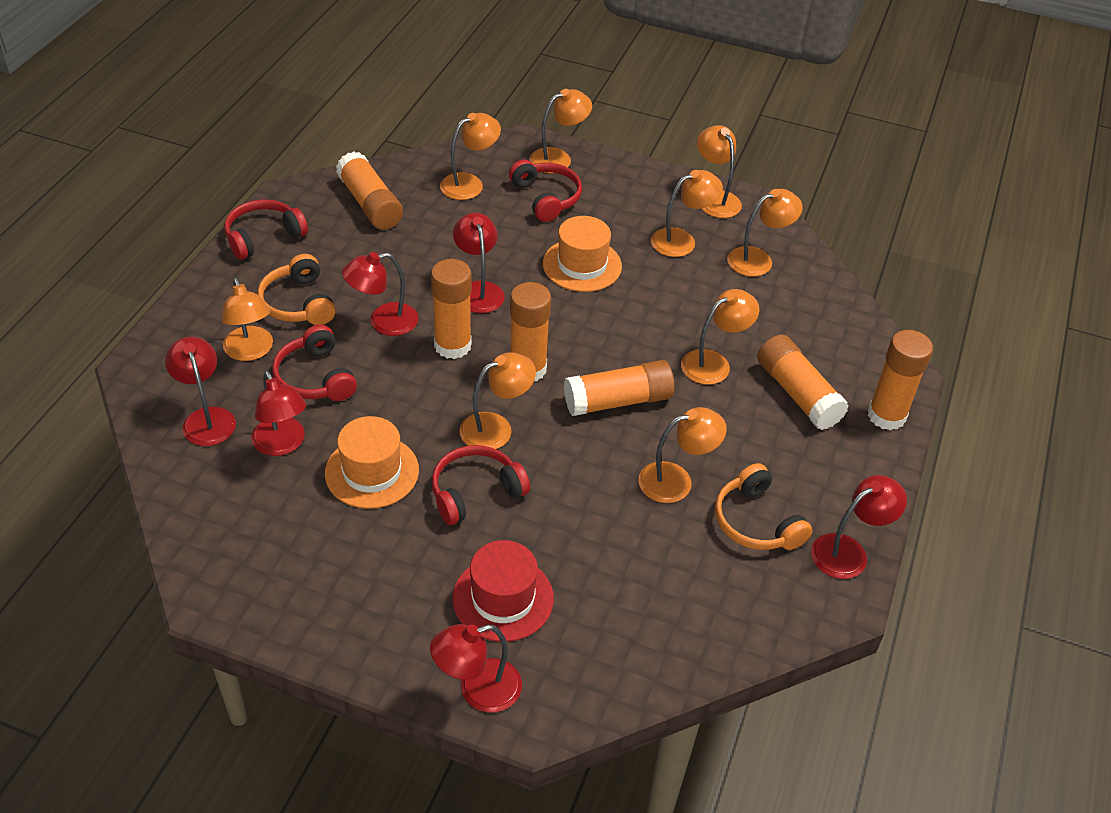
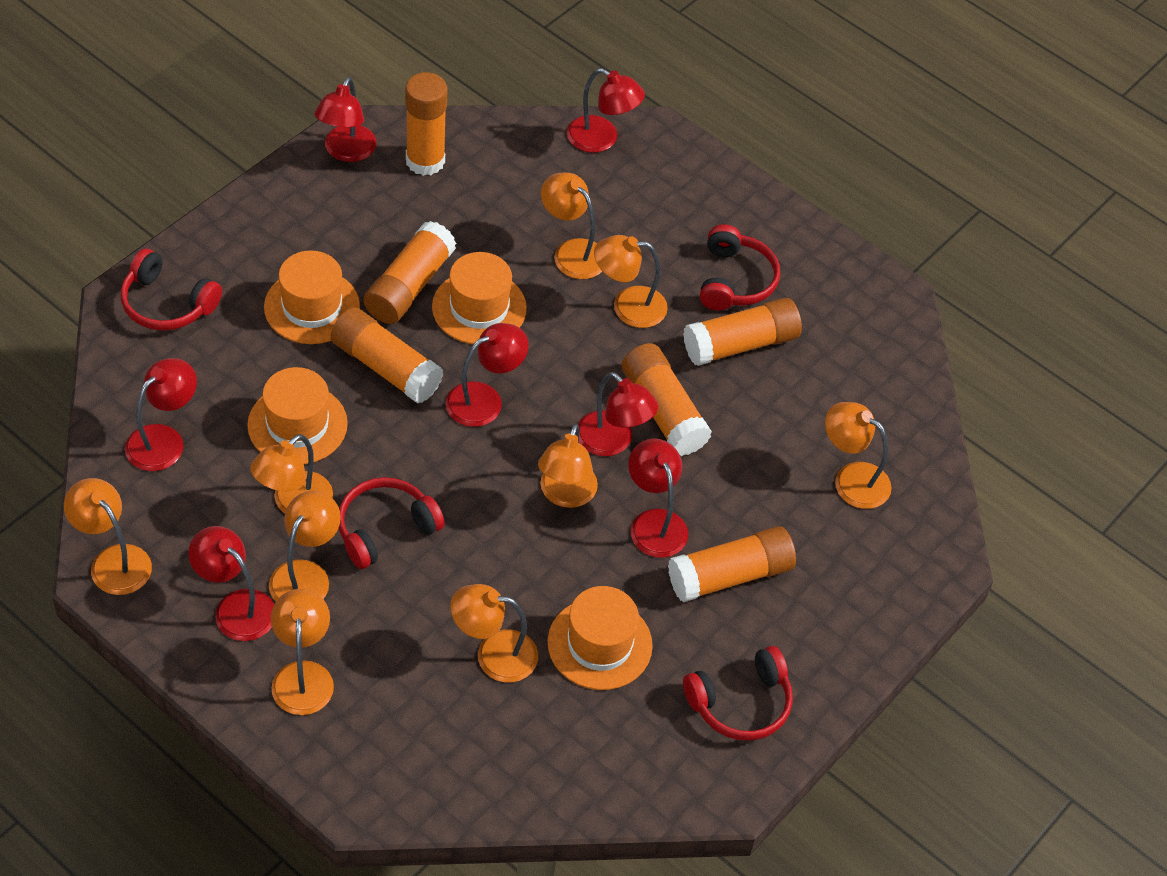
orange hat: [325,416,419,509] [543,216,622,292] = 2 -> [247,367,348,464] [264,250,360,344] [432,252,527,344] [548,586,653,690] = 4
orange headphones: [257,254,336,325] [715,463,812,550] = 2 -> none = 0
red hat: [452,540,554,642] = 1 -> none = 0
red lamp: [165,337,236,446] [251,370,306,456] [342,252,419,336] [430,624,522,713] [453,213,505,313] [811,475,907,579] = 6 -> [125,358,197,471] [188,526,274,641] [315,77,376,162] [445,323,529,427] [567,68,645,153] [578,372,658,456] [628,439,688,558] = 7

